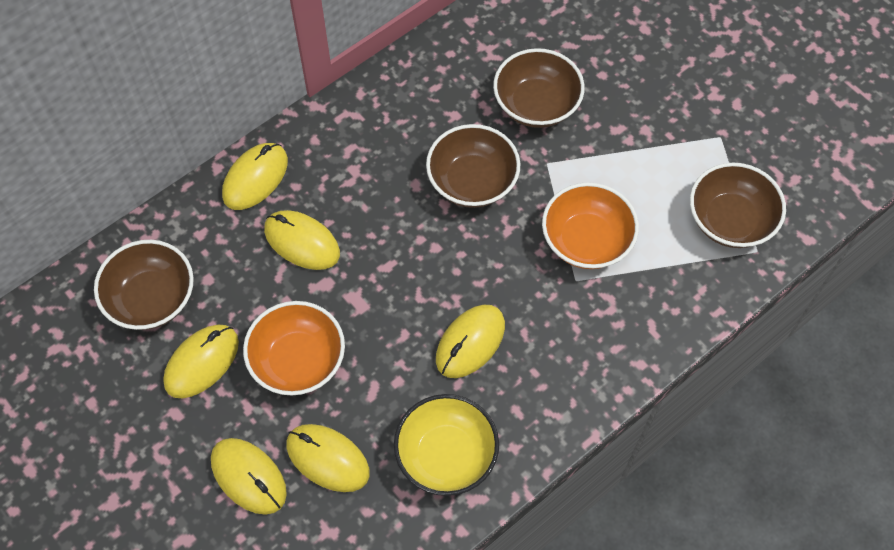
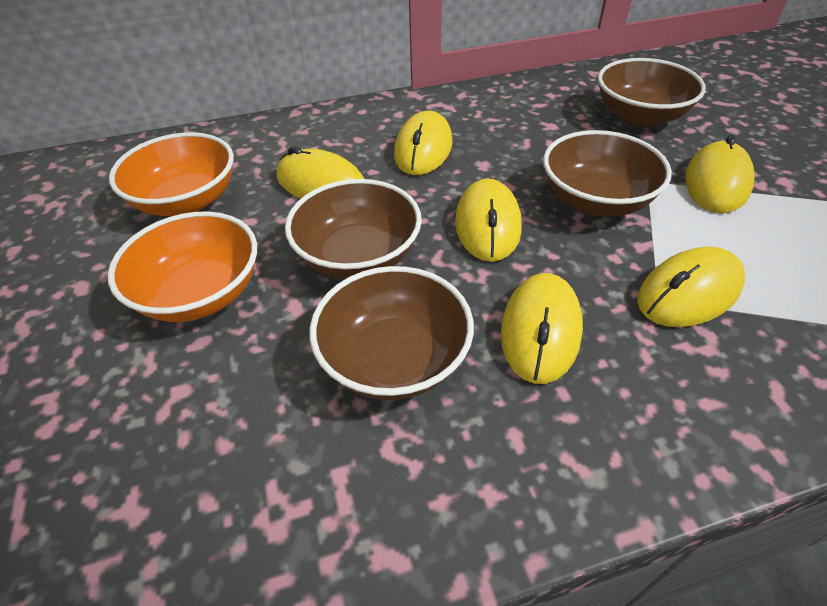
yellow bowl: [394,394,499,496] = 1 -> none = 0

